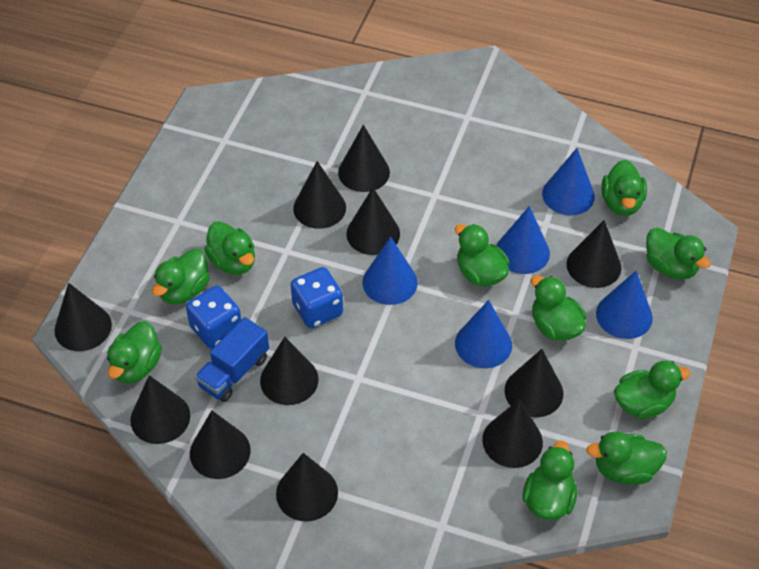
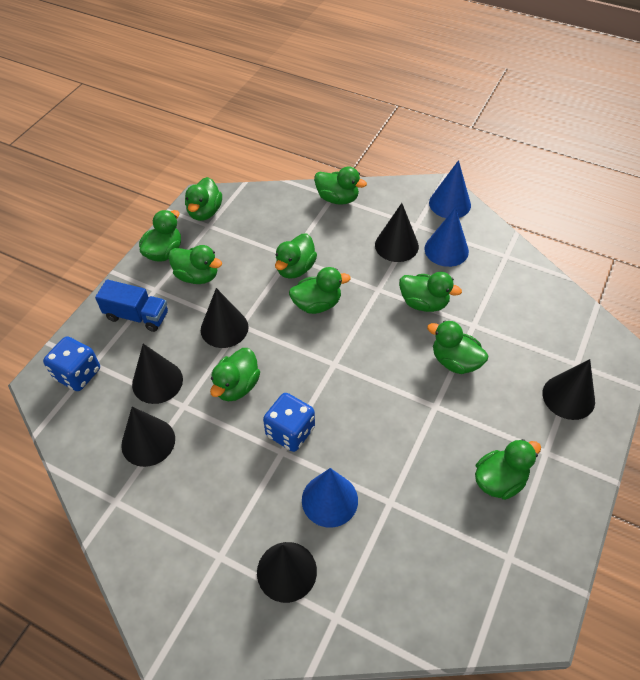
black cone: [54,283,112,351] [130,375,190,444] [190,410,251,479] [260,337,319,405] [276,453,338,521] [293,161,346,229] [338,125,390,192] [346,188,400,255] [482,399,543,468] [505,349,563,417] [567,220,621,288] = 11 -> [121,407,175,467] [132,344,183,404] [201,288,249,348] [257,542,317,603] [375,203,419,262] [543,359,595,420] = 6
blue cone: [363,237,418,305] [455,300,512,368] [496,206,550,274] [542,148,595,215] [596,271,653,339] = 5 -> [302,468,358,528] [424,207,469,267] [429,160,471,218] = 3

